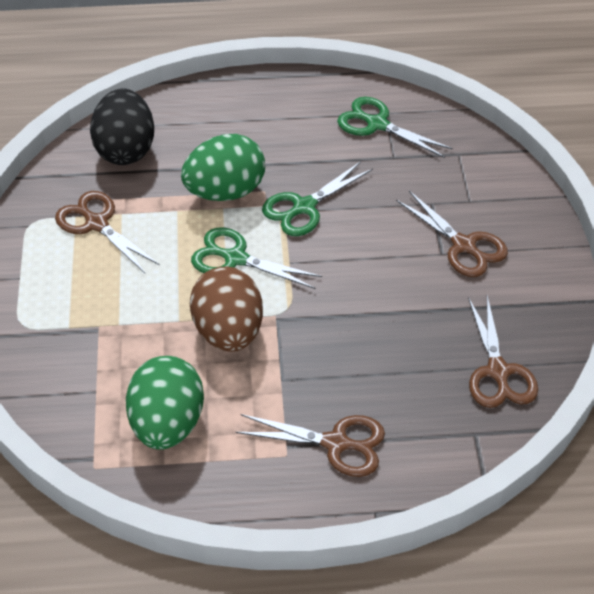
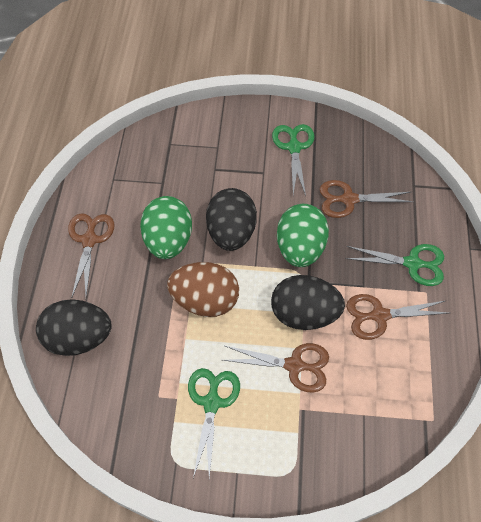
black egg: [90,88,154,165] = 1 -> [36,299,112,356] [206,188,257,251] [271,275,345,330] = 3

